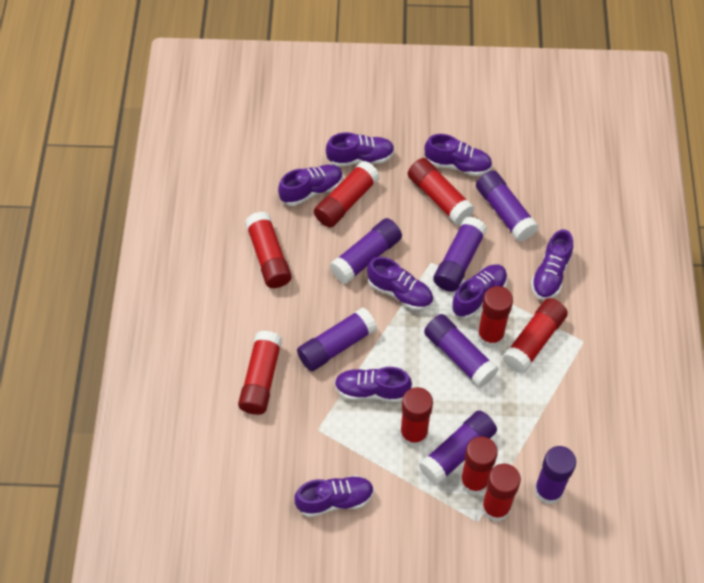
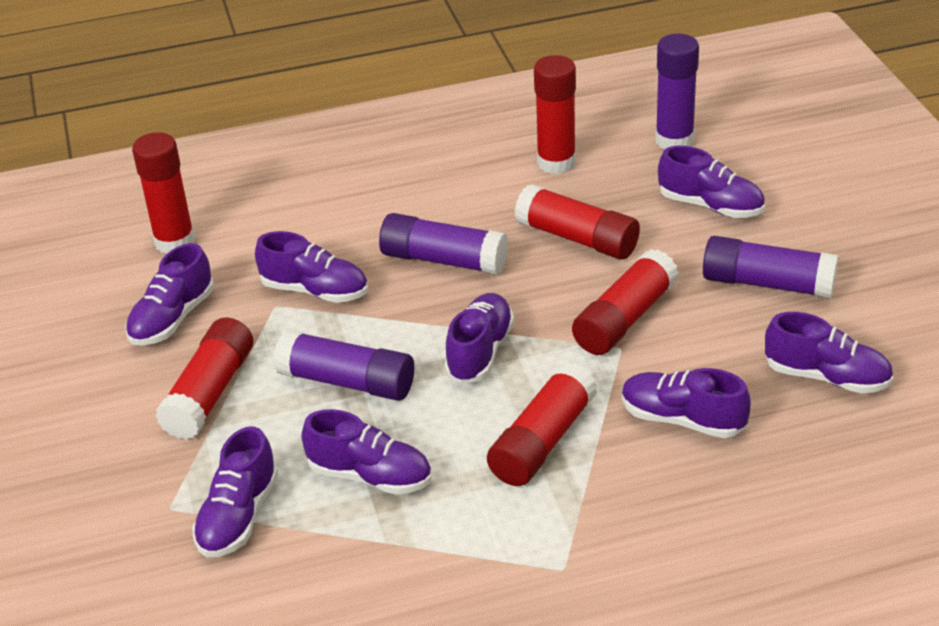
purple glue stick: [297,308,377,371] [330,218,402,284] [419,410,497,485] [424,314,498,388] [433,217,487,292] [476,170,538,242] [534,446,576,505] = 7 -> [274,329,414,401] [379,213,508,275] [655,34,699,149] [703,236,838,298] = 4
red glue stick: [238,331,282,415] [245,212,292,288] [314,161,380,228] [400,387,433,447] [408,158,475,225] [460,436,498,495] [477,286,513,348] [482,464,521,522] [503,298,568,373] = 9 -> [132,132,195,254] [155,318,253,440] [487,362,598,486] [515,184,640,260] [534,55,576,174] [572,249,679,355] = 6

